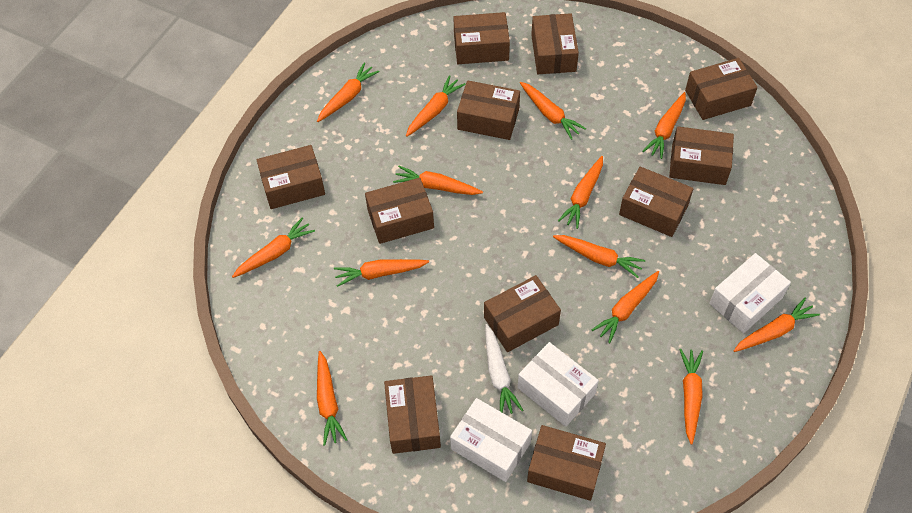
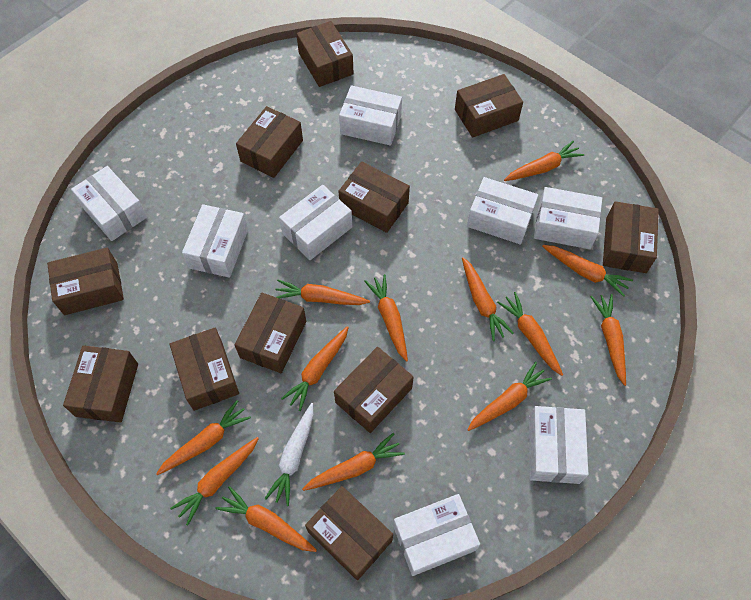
white box: [450,398,532,482] [517,342,599,427] [709,253,791,333] = 3 -> [71,166,147,241] [182,204,248,278] [279,185,352,260] [339,85,402,146] [393,494,480,576] [467,177,538,245] [529,406,589,484] [534,187,602,249] = 8

